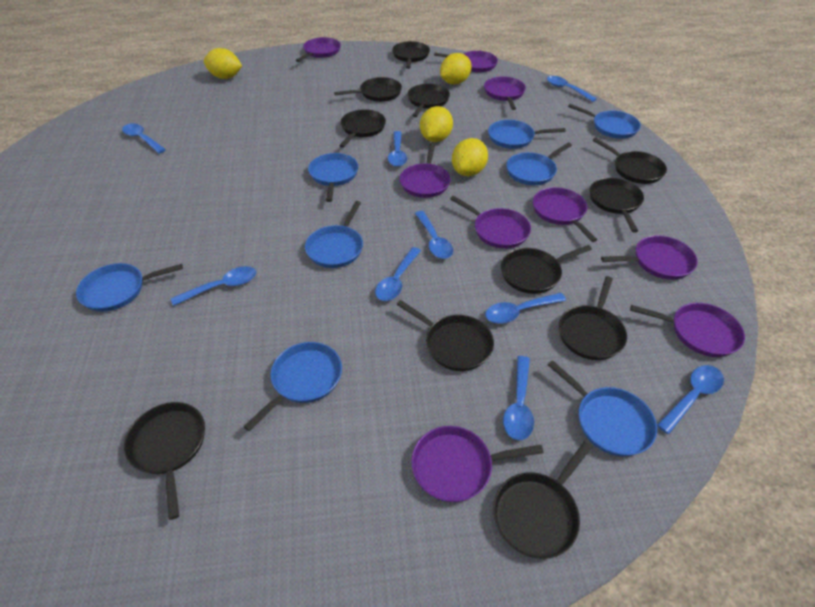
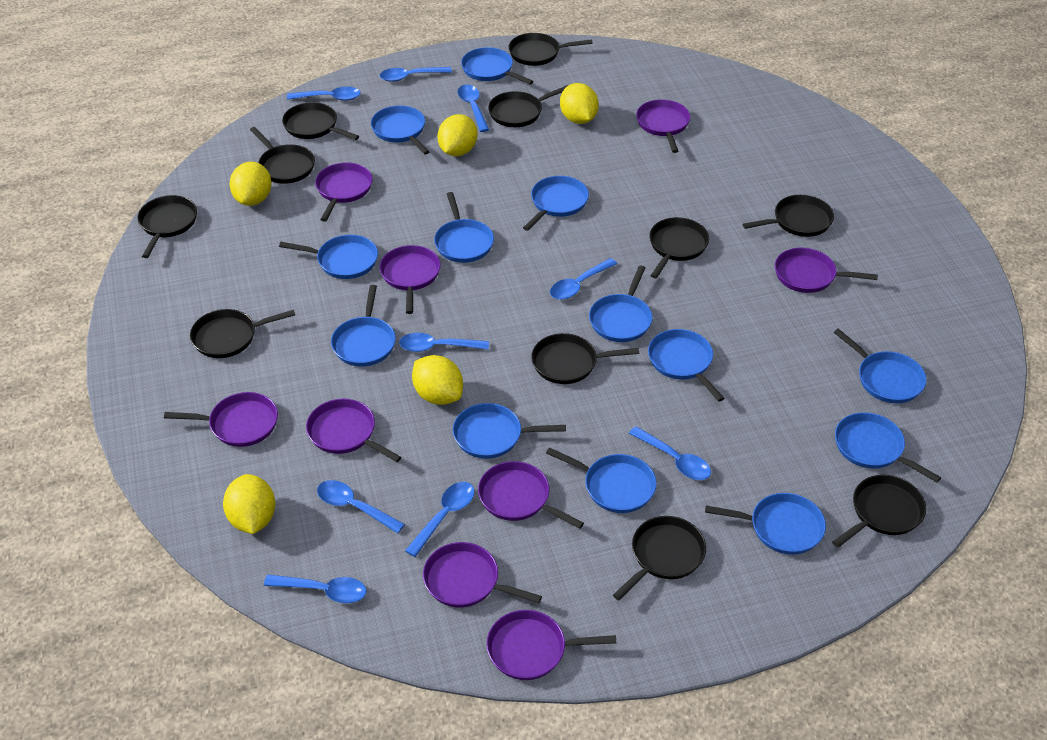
blue pan: [76,263,183,312] [243,342,342,432] [305,201,363,268] [308,153,358,202] [488,120,566,149] [506,143,572,185] [548,360,657,457] [568,104,641,139] = 8 -> [279,235,378,279] [331,285,396,367] [371,105,429,155] [434,192,494,263] [453,403,566,459] [461,47,534,85] [523,176,589,231] [546,448,657,513] [589,265,653,342] [648,329,724,402] [705,493,826,555] [834,329,927,403] [835,412,941,483] = 13
yellow lemon: [204,48,242,79] [420,106,453,142] [440,53,472,84] [452,138,488,176] = 4 -> [223,474,276,534] [230,162,271,206] [412,355,463,405] [437,114,477,156] [560,83,599,124] = 5

